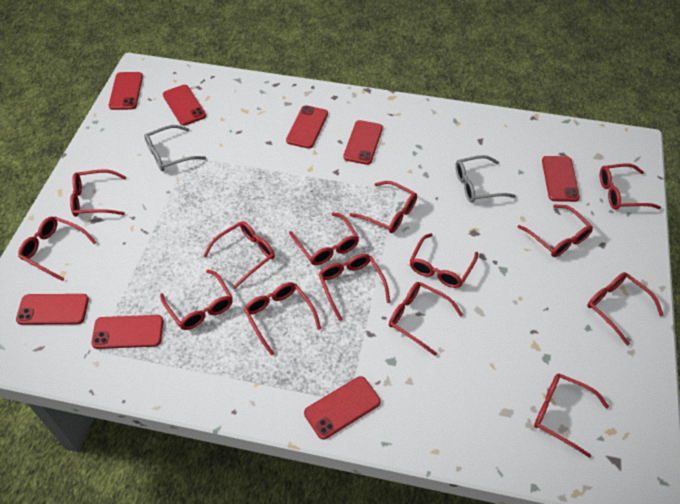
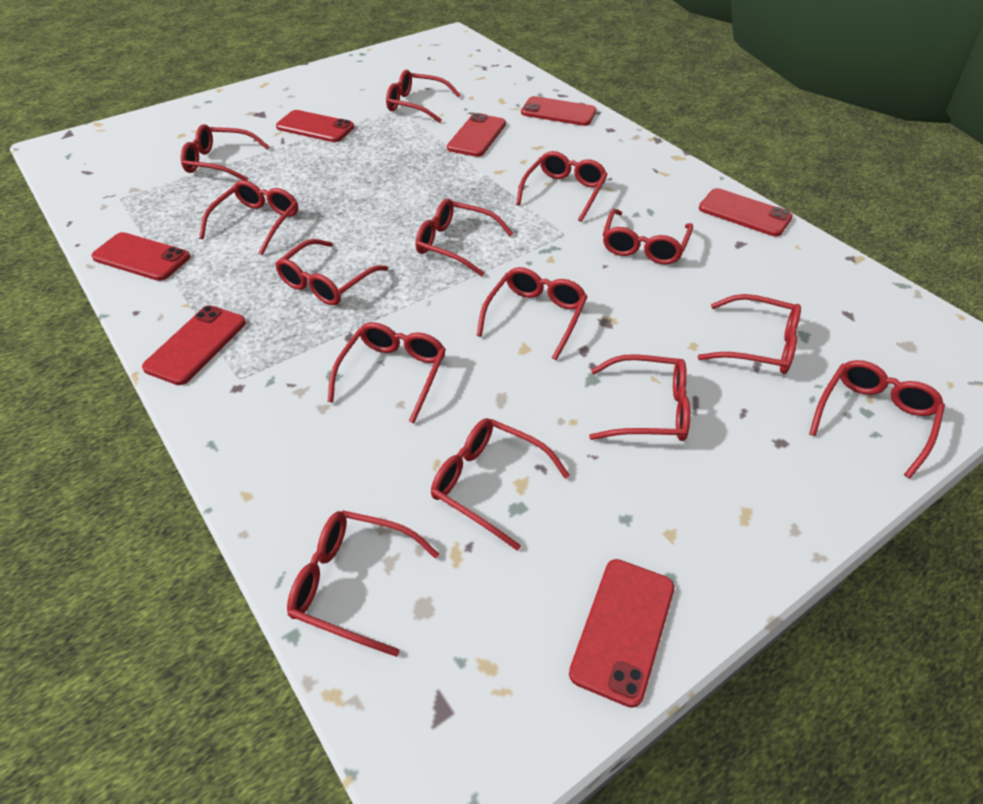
grey glasses: [144,125,206,171] [455,155,516,202] = 2 -> none = 0
red phone: [16,294,89,325] [91,315,164,349] [109,72,143,110] [163,85,206,126] [286,105,328,149] [304,376,381,439] [343,120,383,165] [542,156,580,202] = 8 -> [91,232,190,281] [142,305,246,385] [276,110,354,142] [447,113,506,157] [521,96,597,126] [569,559,674,708] [699,188,793,236] = 7

